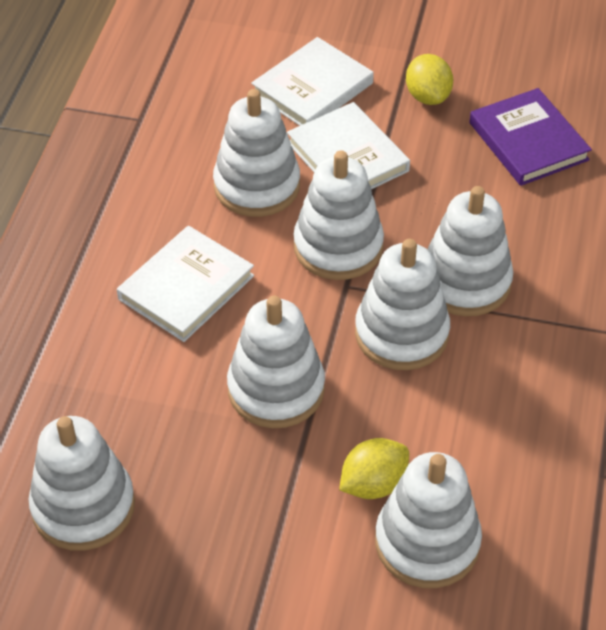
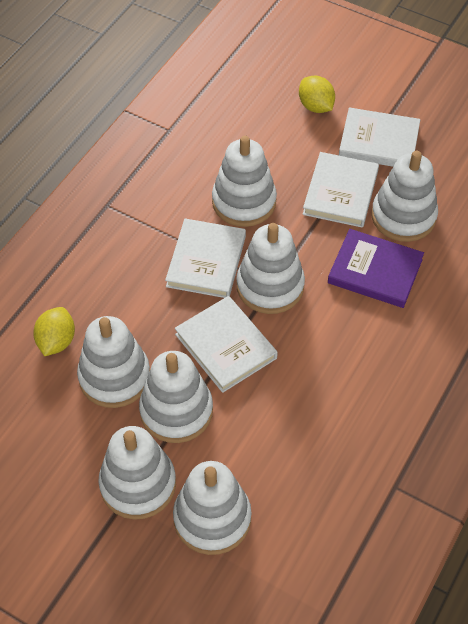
white book: [117,226,254,342] [251,37,374,126] [287,102,410,189] = 3 -> [165,219,246,298] [175,296,278,393] [303,152,379,228] [339,107,420,167] = 4

